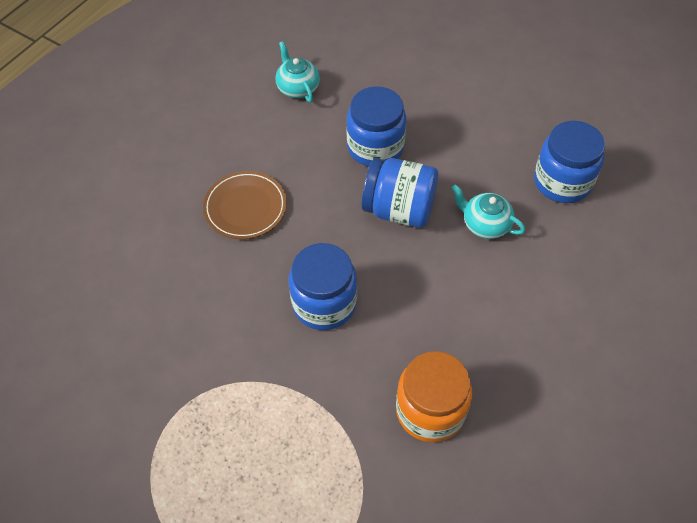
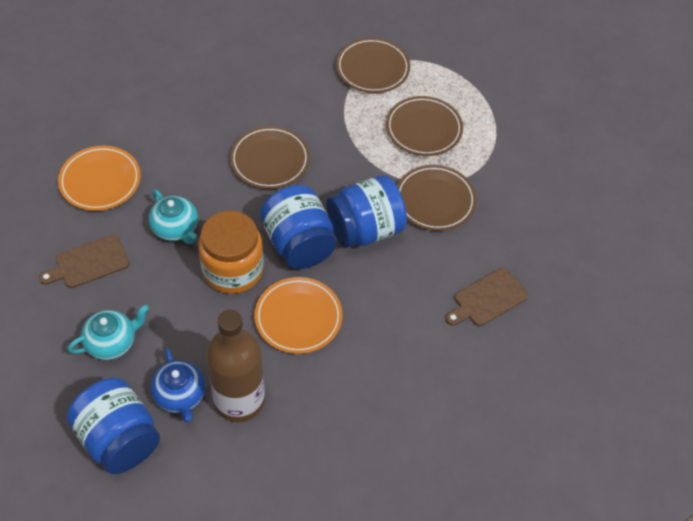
blue jar: [289,243,357,330] [346,86,406,166] [362,158,438,228] [534,121,605,203] = 4 -> [67,378,160,474] [260,185,337,269] [326,175,407,248] = 3
blue teapot: none = 0 -> [151,348,205,422] = 1
brown bottle: none = 0 -> [206,310,265,422] = 1
brown cutting board: none = 0 -> [39,234,130,288] [446,268,528,326] = 2
brown plate: [203,171,287,239] = 1 -> [230,126,310,189] [336,38,410,93] [386,96,463,156] [397,165,476,231] = 4
orange plate: none = 0 -> [58,145,141,211] [254,277,343,354] = 2

